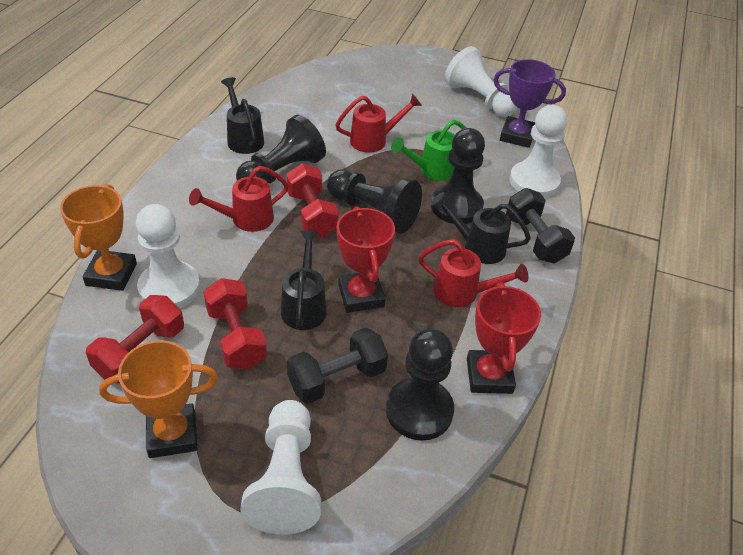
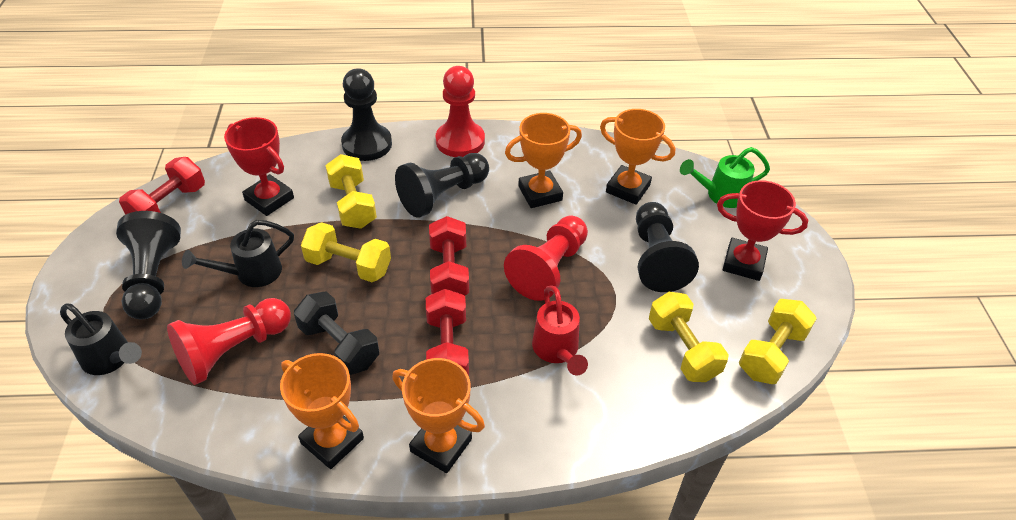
black dumbbell: [287,327,388,404] [506,188,575,263] = 2 -> [294,291,379,375] = 1
black watering can: [221,77,264,154] [281,230,327,330] [431,192,531,264] = 3 -> [60,303,142,375] [182,220,294,287] = 2
orange trophy: [60,184,137,291] [99,340,218,458] = 2 -> [280,353,364,469] [392,358,485,473] [505,113,582,208] [600,109,675,205] = 4
purple trophy: [493,59,566,148] = 1 -> none = 0
red pawn: none = 0 -> [167,298,291,385] [436,66,485,157] [504,216,588,301] = 3
red watering can: [189,166,289,232] [335,94,422,153] [418,239,529,307] = 3 -> [532,285,588,375] = 1
white pawn: [136,204,200,308] [240,400,321,535] [445,46,518,117] [509,105,567,198] = 4 -> none = 0
yellow dumbbell: none = 0 -> [301,222,391,282] [325,154,377,229] [649,292,729,382] [739,299,817,384] = 4

